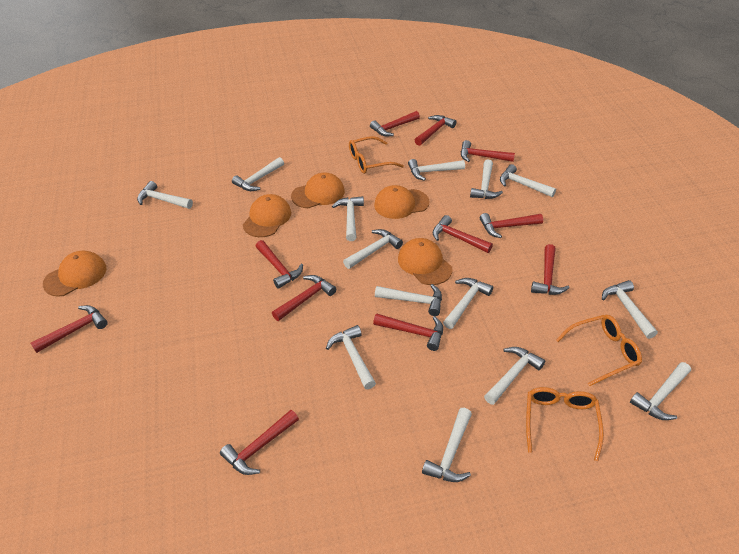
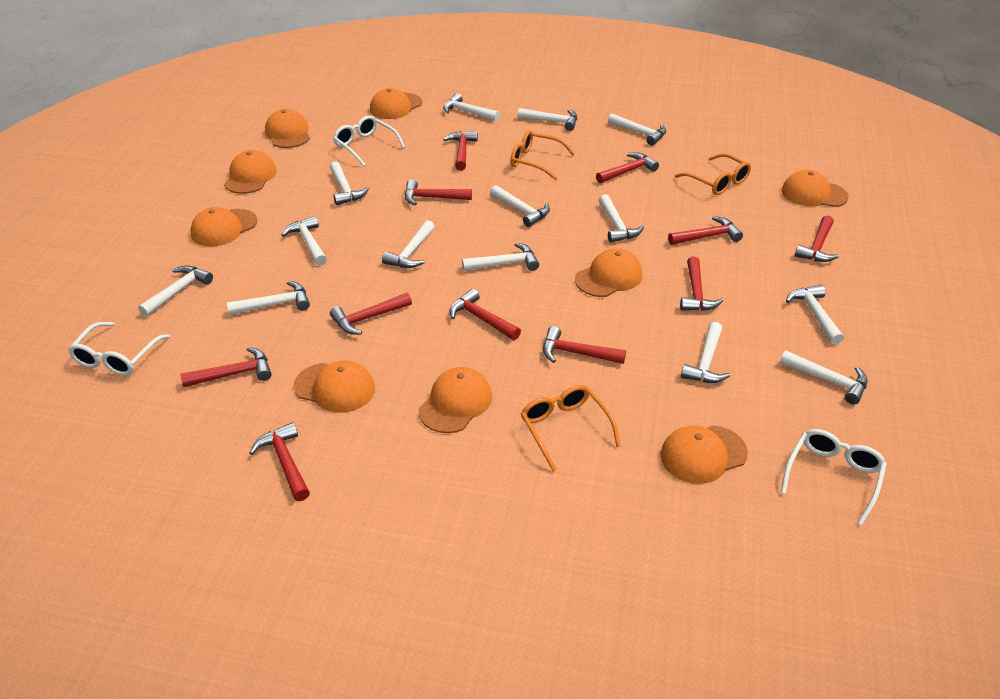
orange cap: [43,251,106,297] [243,194,291,237] [291,173,345,208] [374,185,430,219] [398,238,452,285] = 5 -> [190,207,257,246] [224,150,277,194] [265,109,310,148] [293,360,375,413] [370,88,422,119] [419,367,492,433] [575,249,643,297] [660,425,748,484] [781,170,849,207] = 9
white glasses: none = 0 -> [68,322,170,376] [333,115,405,166] [781,429,887,525] = 3

